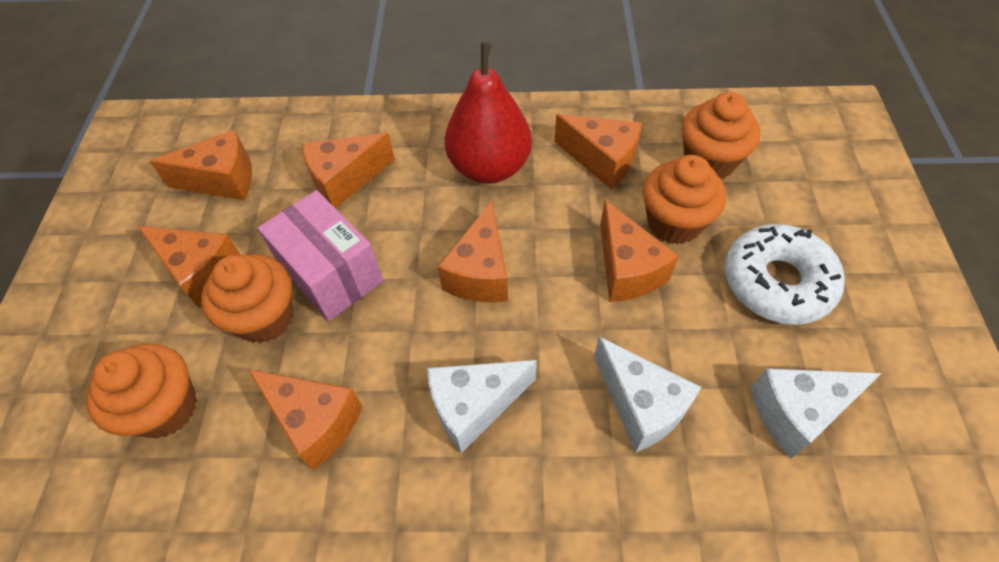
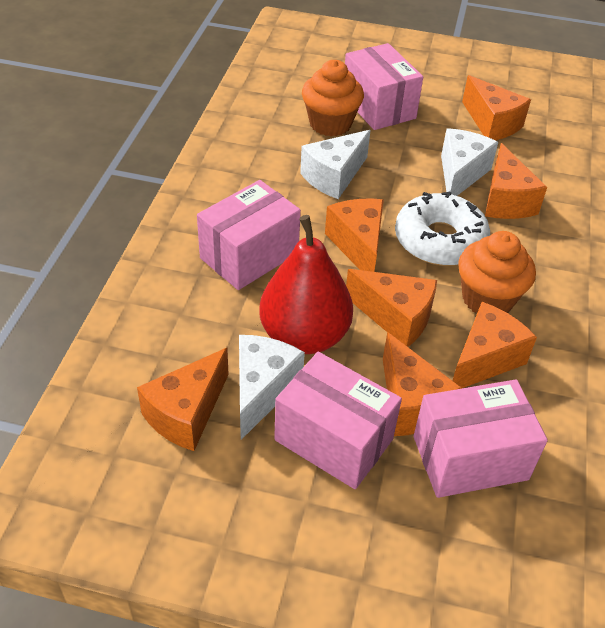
orange cupcake: [86,343,197,439] [201,254,293,343] [643,155,726,244] [682,92,760,179] = 4 -> [302,60,364,136] [458,231,536,313] = 2
pink box: [258,190,384,321] = 1 -> [197,180,301,290] [274,352,402,489] [345,43,423,130] [413,379,548,498] = 4

